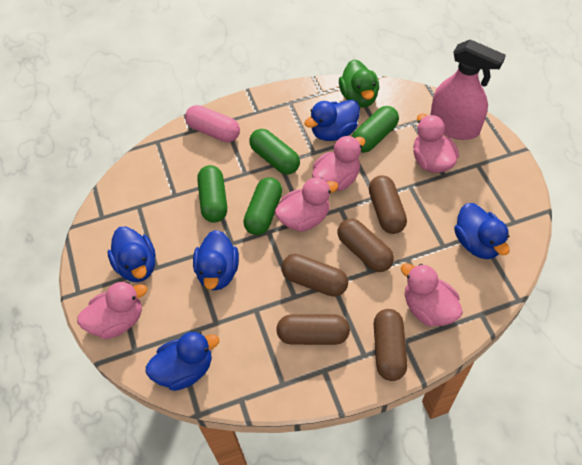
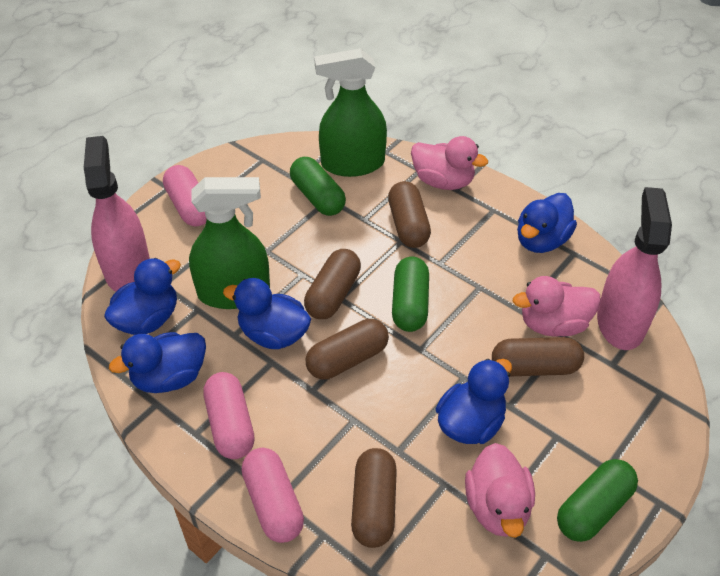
green capsule: [197,165,227,223] [243,177,282,235] [249,129,300,175] [352,106,399,153] = 4 -> [290,157,346,216] [392,256,429,332] [557,459,638,542] = 3
green duck: [339,59,379,108] = 1 -> none = 0
green spray bottle: none = 0 -> [189,177,270,309] [314,49,387,177] = 2
pink capsule: [185,105,240,142] = 1 -> [163,165,207,226] [203,372,255,459] [242,448,304,543] = 3
pink duck: [77,281,147,339] [275,177,338,232] [312,135,365,191] [401,263,463,326] [413,113,459,173] = 5 -> [411,136,488,190] [465,443,535,538] [513,276,601,337] = 3
pink spray bottle: [431,39,506,140] = 1 -> [84,136,150,292] [597,187,672,350] = 2

